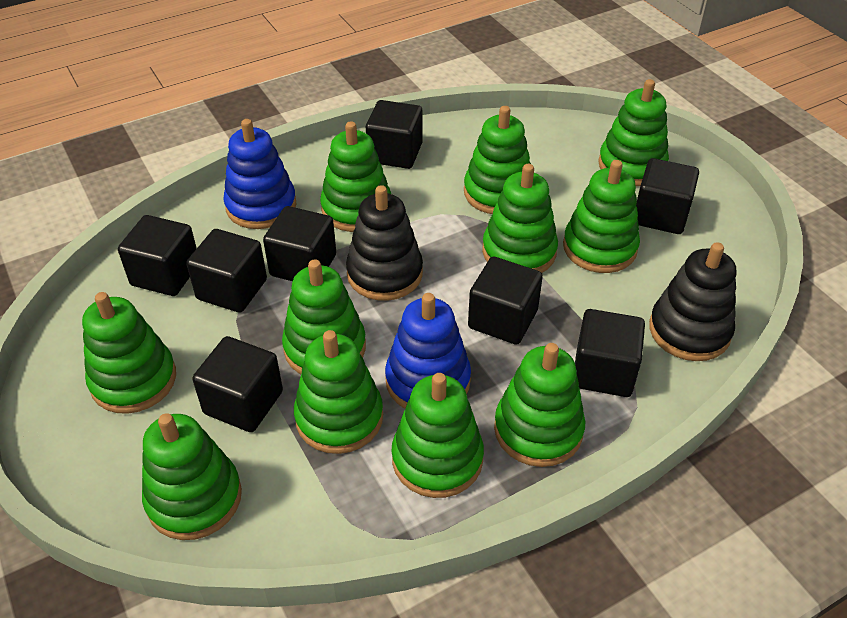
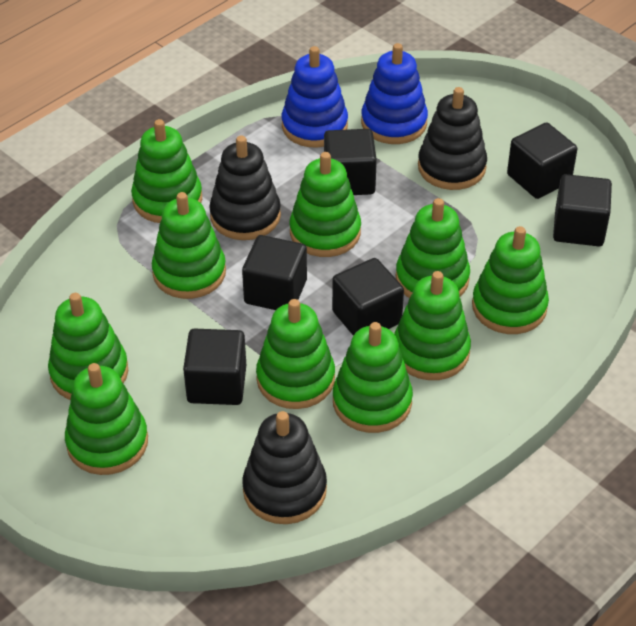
black cube: [118,215,197,296] [186,229,267,313] [192,336,283,432] [263,206,336,281] [366,100,422,169] [468,257,543,345] [575,309,645,397] [636,158,699,234] = 8 -> [183,329,246,405] [242,235,307,310] [324,129,377,195] [332,258,404,336] [507,122,577,199] [553,174,612,246] = 6
black stacking toy: [346,185,423,301] [649,242,736,361] = 2 -> [209,135,281,240] [243,411,327,524] [418,87,487,190] = 3
green stacking toy: [82,292,176,414] [142,413,242,540] [282,259,366,374] [294,330,383,454] [320,121,391,232] [392,373,484,498] [464,106,531,214] [482,164,558,273] [494,343,585,467] [563,160,640,273] [598,79,669,186] = 11 -> [48,293,128,400] [65,363,148,475] [131,119,202,223] [152,192,226,299] [256,299,335,409] [290,152,361,257] [333,322,413,433] [394,271,471,380] [396,198,470,298] [472,226,549,334] = 10

